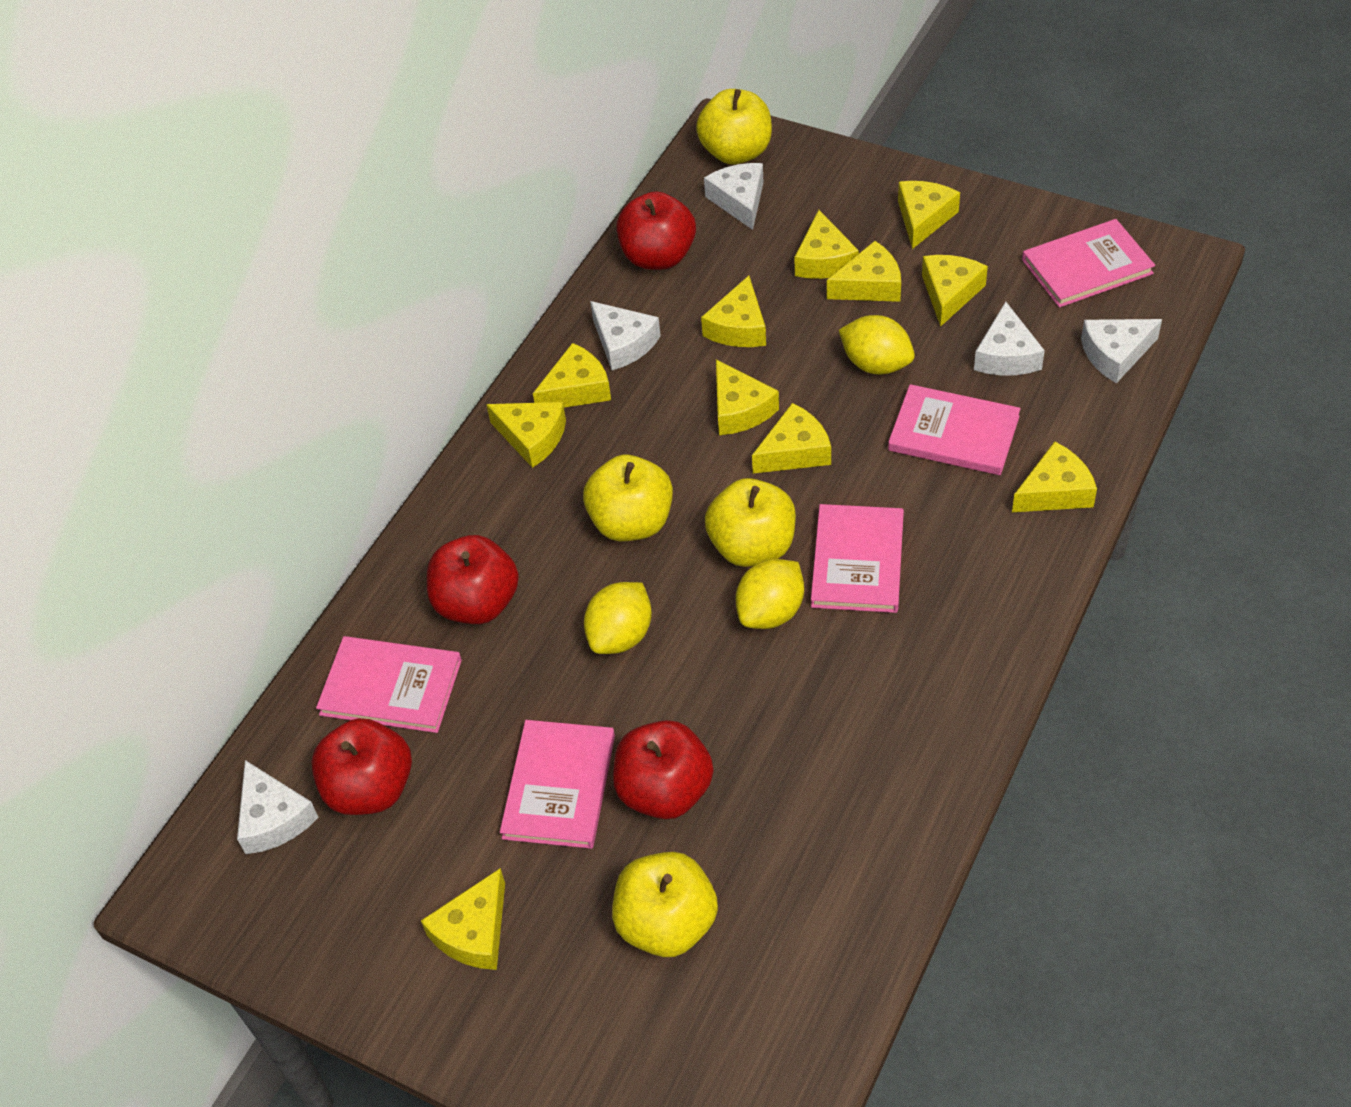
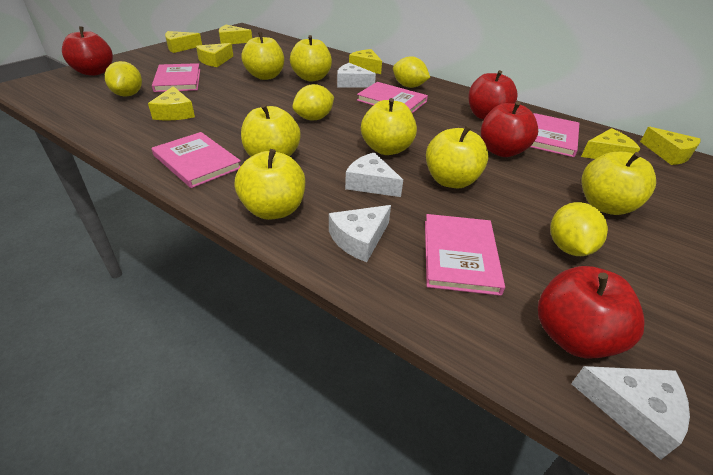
white cheese: [237,760,318,854] [590,301,661,370] [704,163,764,230] [974,301,1045,375] [1081,319,1162,383] = 5 -> [329,205,391,262] [337,63,376,88] [345,152,403,197] [571,366,690,460] = 4
yellow apple: [583,455,673,541] [612,852,718,957] [696,89,772,165] [705,478,796,567] = 4 -> [235,149,305,220] [241,32,284,80] [241,104,301,157] [290,35,332,81] [361,98,417,155] [426,126,489,188] [581,152,656,215] = 7
yellow cheese: [421,868,505,970] [486,402,566,468] [533,343,611,408] [701,276,766,347] [716,360,779,435] [752,403,831,473] [794,210,859,279] [827,241,901,302] [898,181,960,249] [922,255,988,327] [1012,441,1097,512] = 11 -> [148,86,195,121] [165,31,202,53] [196,43,233,67] [219,25,252,44] [349,49,382,74] [581,128,640,159] [640,127,701,165] = 7
yellow lemon: [584,582,652,654] [736,559,804,629] [839,315,915,374] = 3 -> [105,61,142,97] [292,84,334,120] [393,56,430,88] [550,202,608,256] = 4

